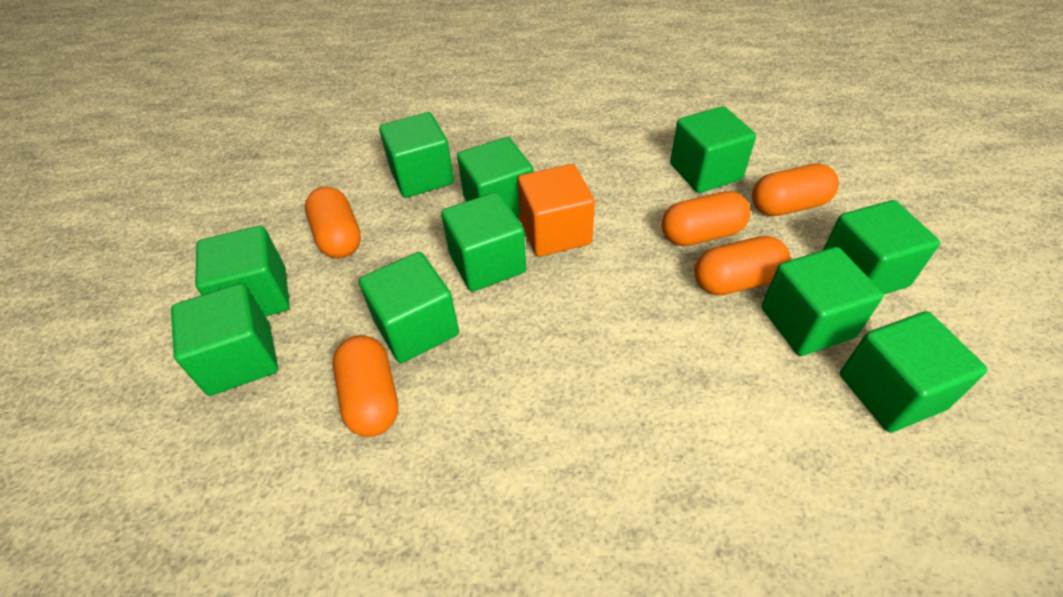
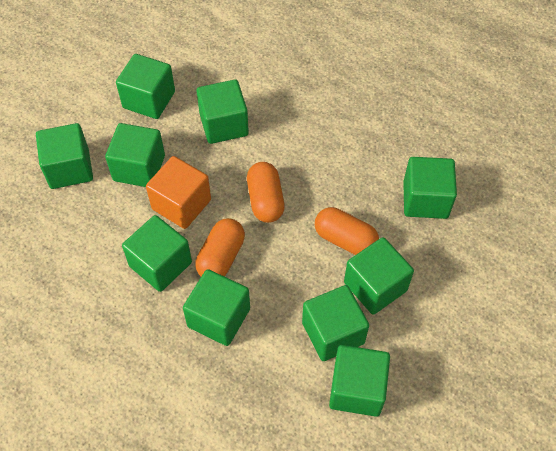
orange capsule: [305,187,361,258] [333,335,398,437] [662,191,750,246] [695,236,790,295] [752,163,839,216] = 5 -> [195,218,245,276] [247,162,285,223] [315,207,379,255] = 3

